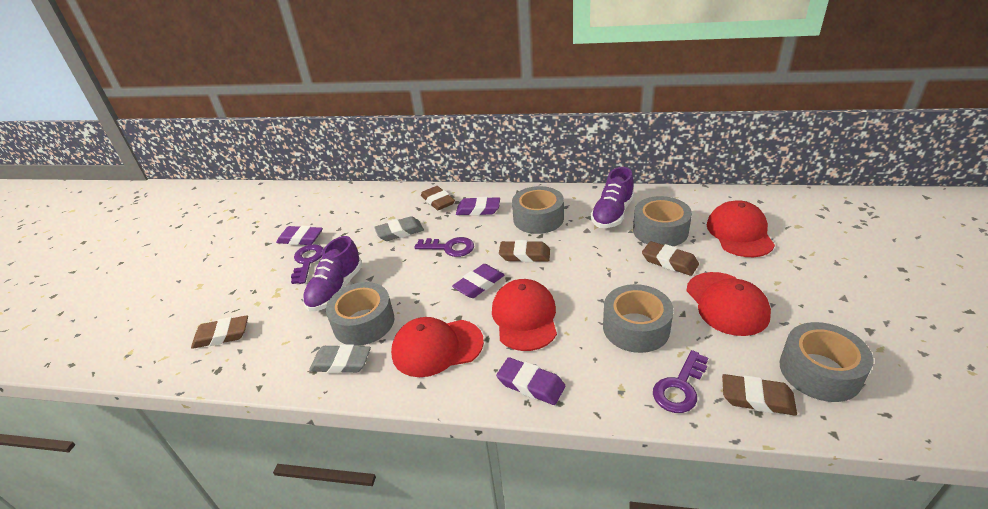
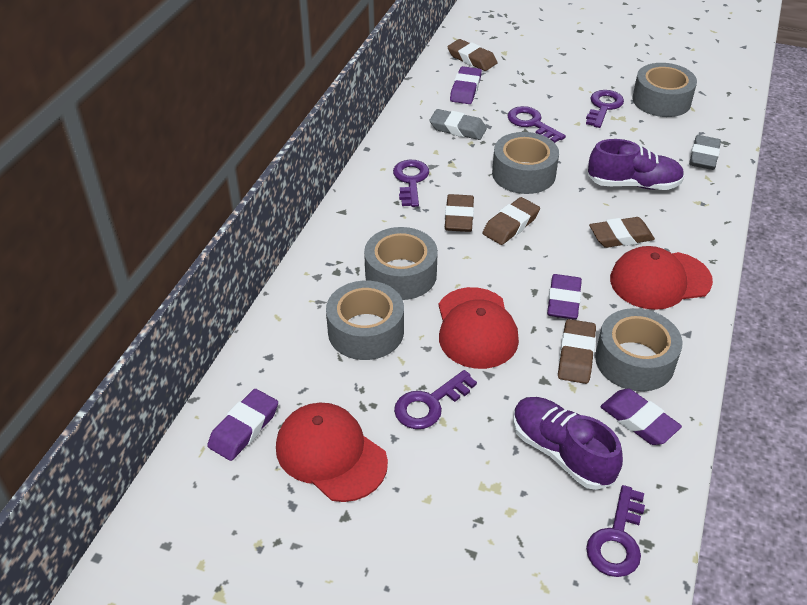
purple key: [291,244,324,284] [414,237,474,257] [653,350,708,413] = 3 -> [393,160,429,207] [394,370,477,429] [507,106,566,143] [586,90,624,128] [586,485,645,577] = 5
red cap: [391,317,484,377] [492,279,557,351] [686,272,771,336] [707,200,775,257] = 4 -> [276,403,388,502] [439,287,519,369] [610,246,713,310] = 3

